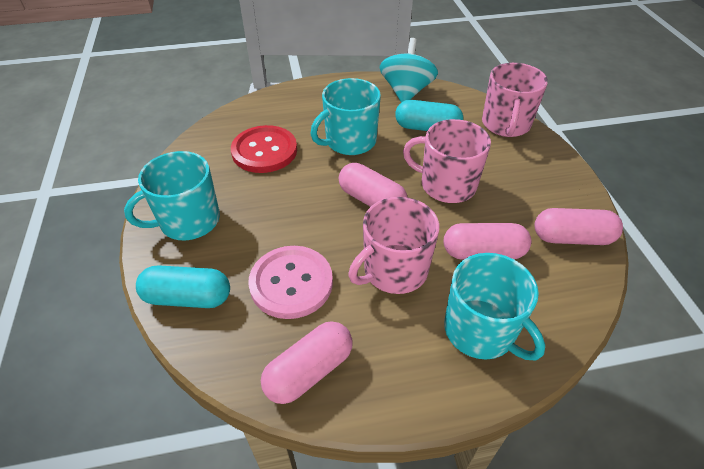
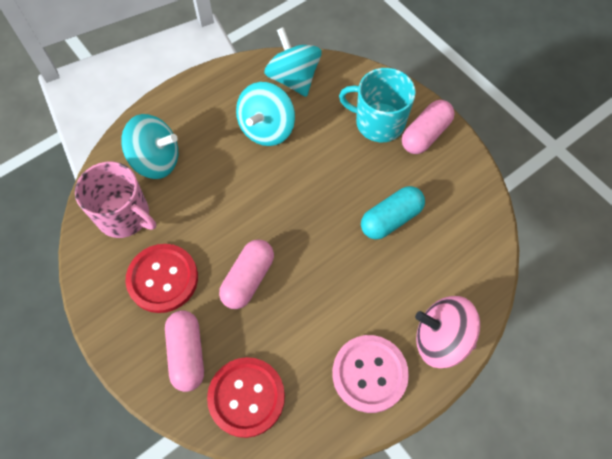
pink capsule: [261,321,353,404] [339,163,407,207] [444,223,531,260] [534,208,623,245] = 4 -> [165,310,204,392] [219,239,274,309] [402,100,455,154] = 3
pink mug: [348,197,439,294] [403,119,491,203] [482,63,548,137] = 3 -> [75,162,156,238] = 1
pink spinning top: none = 0 -> [415,296,480,368] = 1
red button: [231,125,297,173] = 1 -> [126,244,198,313] [207,357,285,438] = 2
turquoise capsule: [136,265,230,308] [395,100,463,131] = 2 -> [361,186,425,239] = 1
turquoise mug: [124,151,220,240] [310,78,381,155] [444,253,545,360] = 3 -> [339,68,416,142] = 1
turquoise spinning top: [380,38,438,103] = 1 -> [121,114,178,179] [236,82,295,146] [264,27,322,97] = 3

